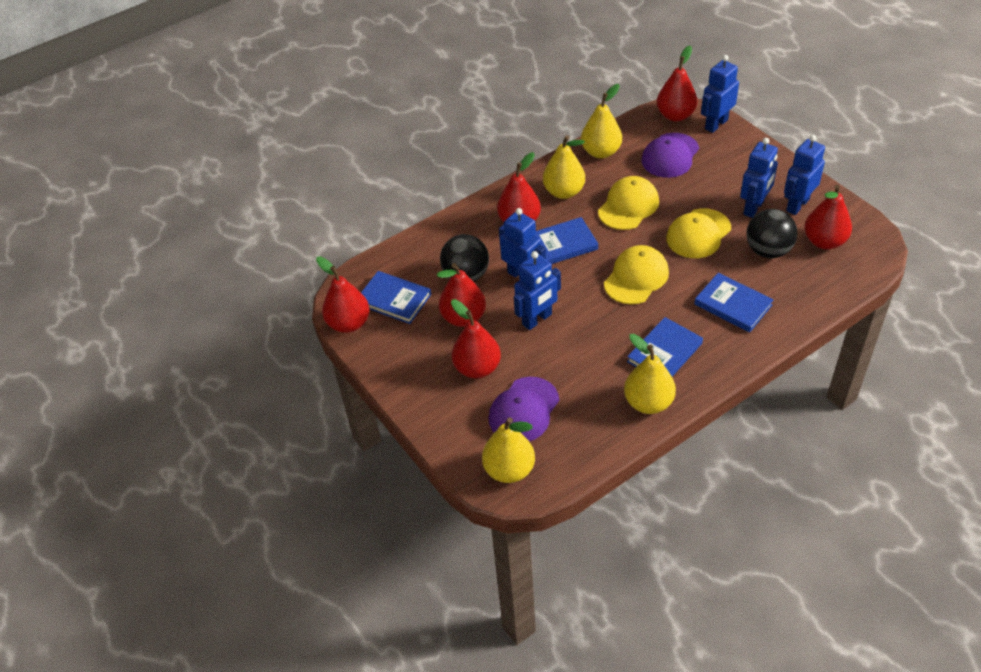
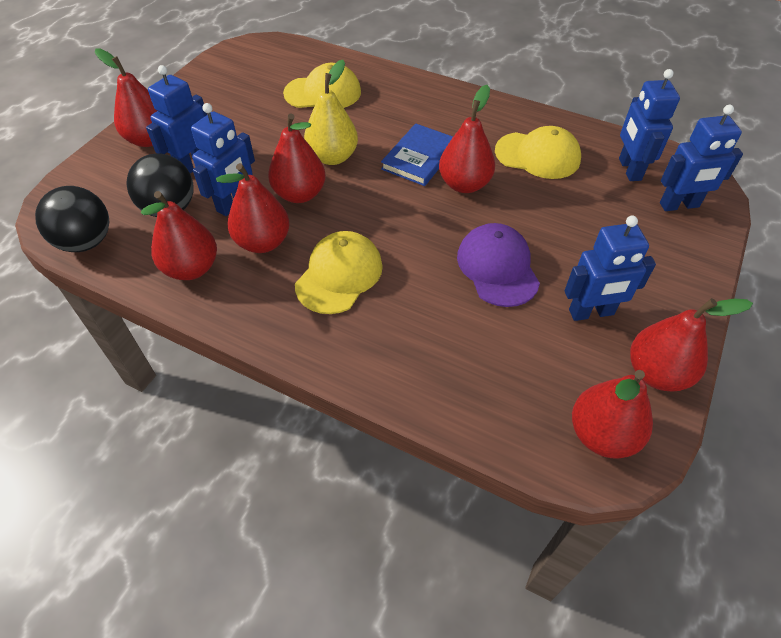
blue book: [361,271,431,324] [535,217,598,264] [627,317,703,377] [694,273,774,332] = 4 -> [381,123,453,186] = 1
purple cap: [488,377,559,442] [641,133,699,178] = 2 -> [457,223,540,307] = 1
red pear: [316,256,370,333] [437,263,486,327] [451,299,501,379] [497,152,541,222] [657,46,697,121] [804,185,852,249] = 6 -> [95,49,157,147] [141,191,217,280] [216,163,290,253] [268,113,326,203] [439,85,495,193] [572,370,653,459] [630,298,753,391] = 7
yellow pear: [482,417,535,483] [543,135,585,199] [581,84,622,158] [624,334,676,414] = 4 -> [304,60,358,165] = 1

